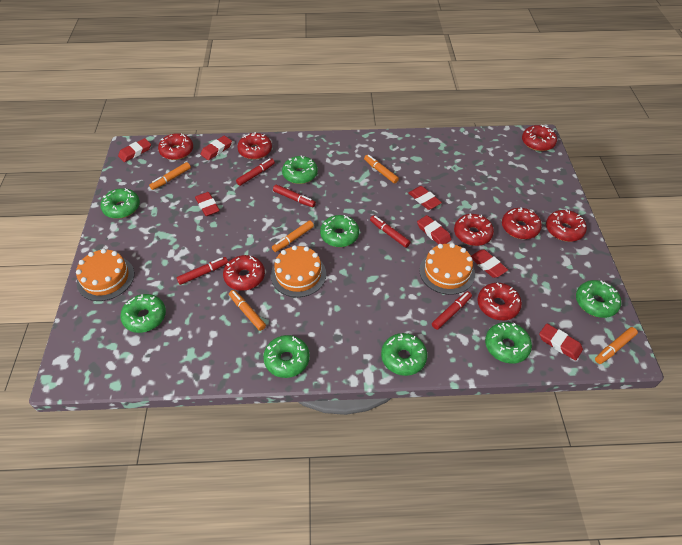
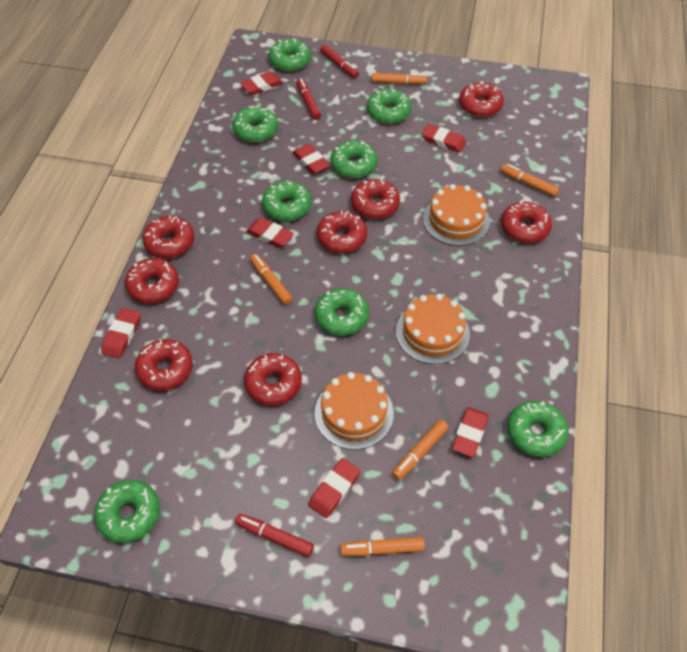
red marker: [177,257,228,285] [236,158,275,186] [273,185,316,207] [370,215,411,248] [432,291,472,330] = 5 -> [235,514,314,557] [296,78,321,120] [320,45,359,78] = 3

